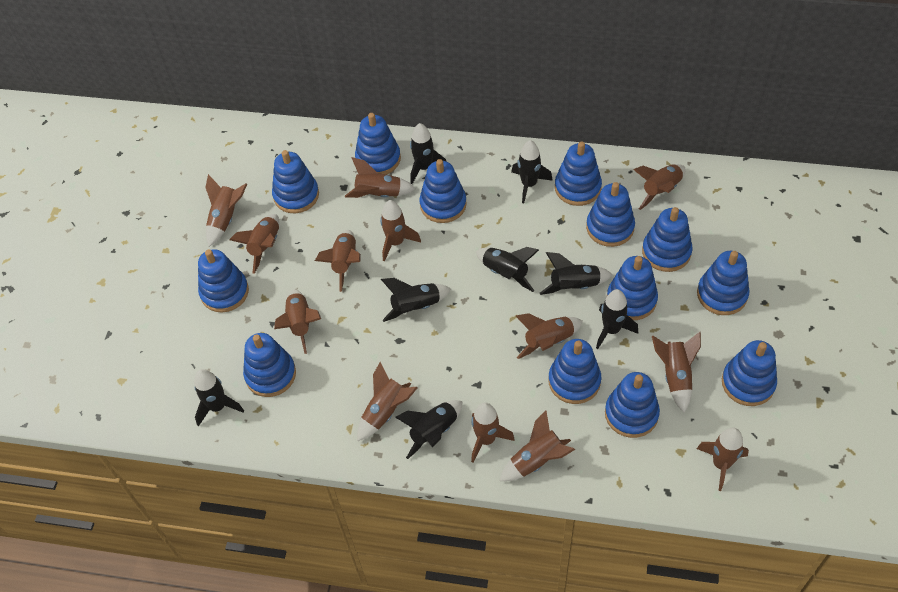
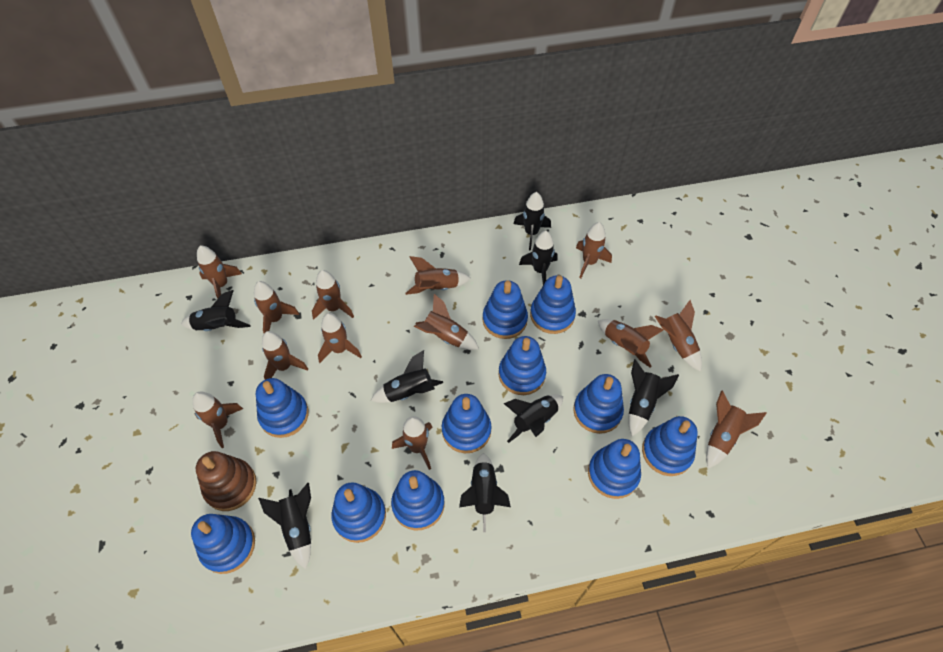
blue stacking toy: [198,249,249,312] [243,333,296,397] [272,150,319,213] [355,113,401,175] [419,159,467,223] [548,339,601,404] [555,141,602,206] [586,182,635,247] [605,372,660,438] [607,256,658,320] [642,207,693,272] [697,251,749,315] [722,340,777,406] = 13 -> [191,514,255,574] [256,378,309,438] [331,482,386,543] [391,470,445,530] [442,394,492,453] [483,280,528,339] [499,336,546,395] [530,275,576,334] [573,374,624,434] [588,439,641,499] [642,416,698,476] = 11
brown stacking toy: none = 0 -> [196,451,256,511] = 1

